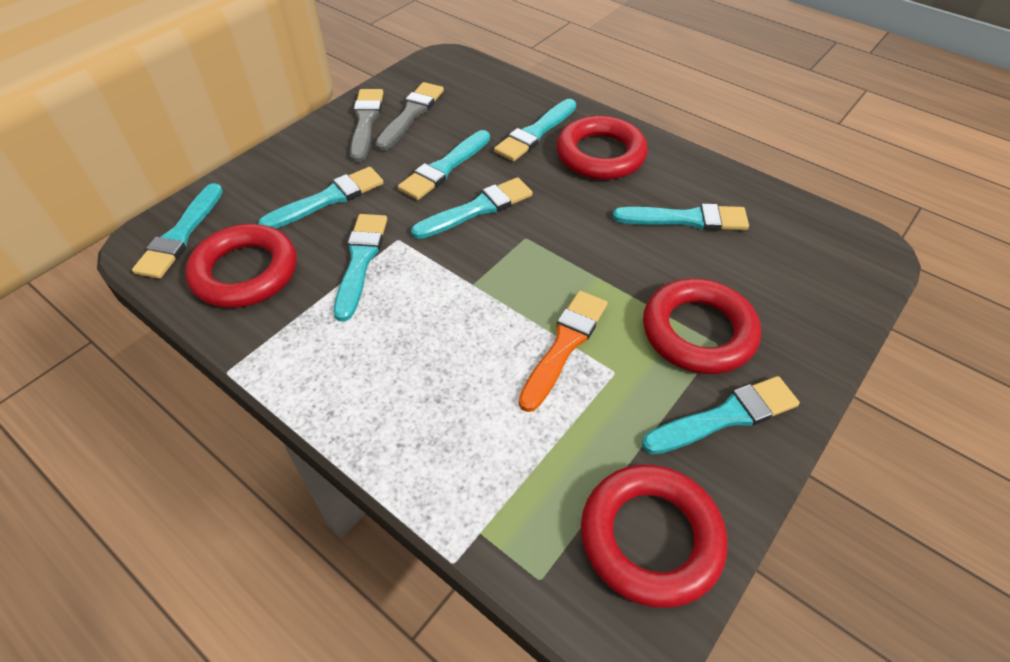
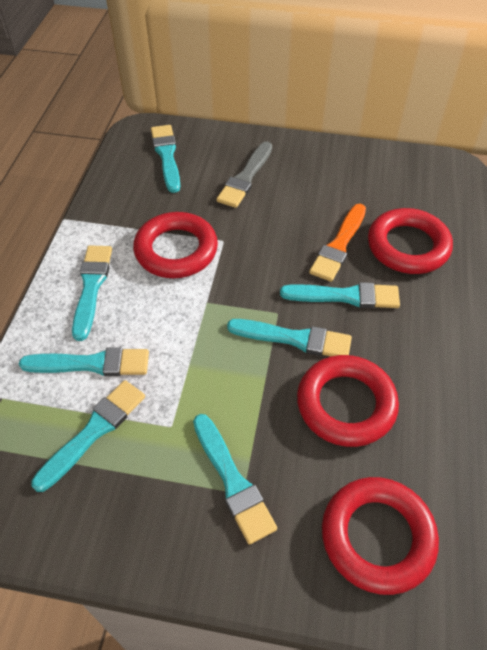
grey brush: [350,89,383,162] [375,82,444,151] = 2 -> [216,141,272,208] = 1
turquoise brush: [132,183,223,279] [258,167,384,229] [334,214,387,322] [398,130,490,200] [411,177,533,239] [494,99,576,161] [613,203,749,231] [642,376,800,454] = 8 -> [19,347,149,376] [31,380,145,492] [72,245,112,341] [151,125,181,193] [193,414,277,545] [227,319,352,356] [280,282,400,308] = 7

